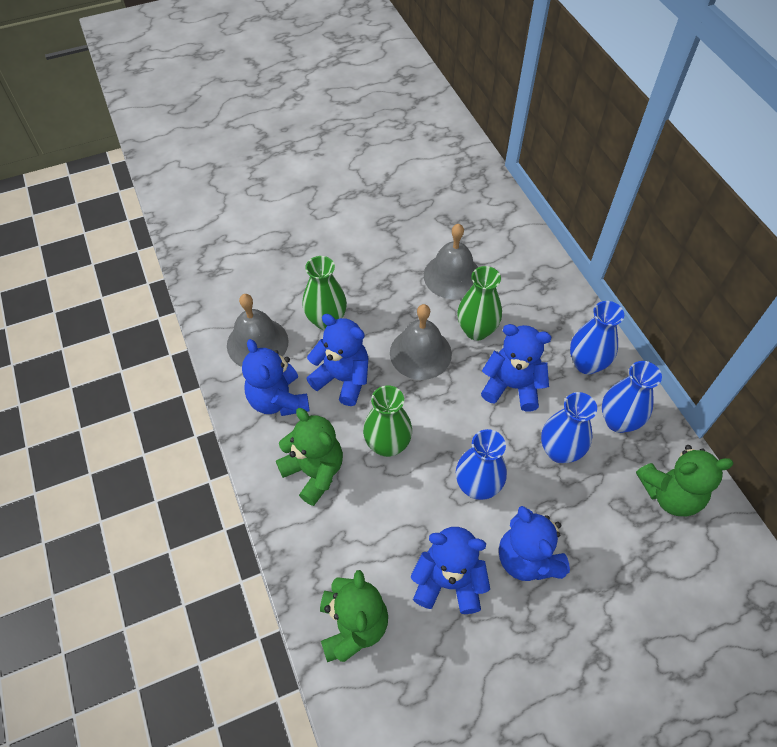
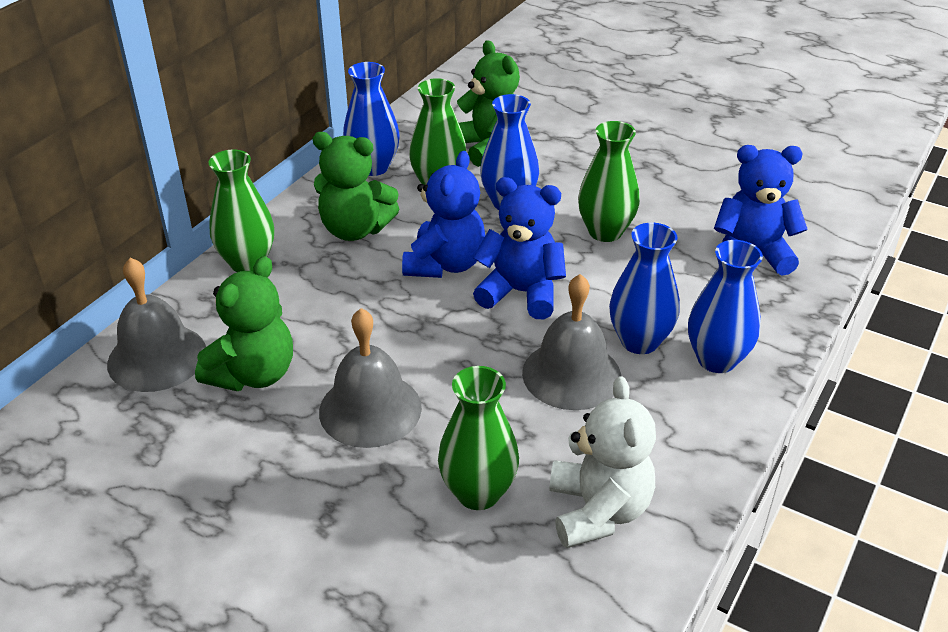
blue teddy bear: [242,339,310,416] [306,314,368,406] [411,527,490,614] [481,324,551,412] [499,506,570,581] = 5 -> [402,151,485,278] [473,177,566,319] [714,145,808,275] = 3
green vase: [302,256,347,330] [363,386,412,457] [457,266,502,340] = 3 -> [209,150,274,272] [409,78,467,185] [438,366,519,510] [578,121,640,242] = 4
white teddy bear: none = 0 -> [549,376,656,548] = 1

